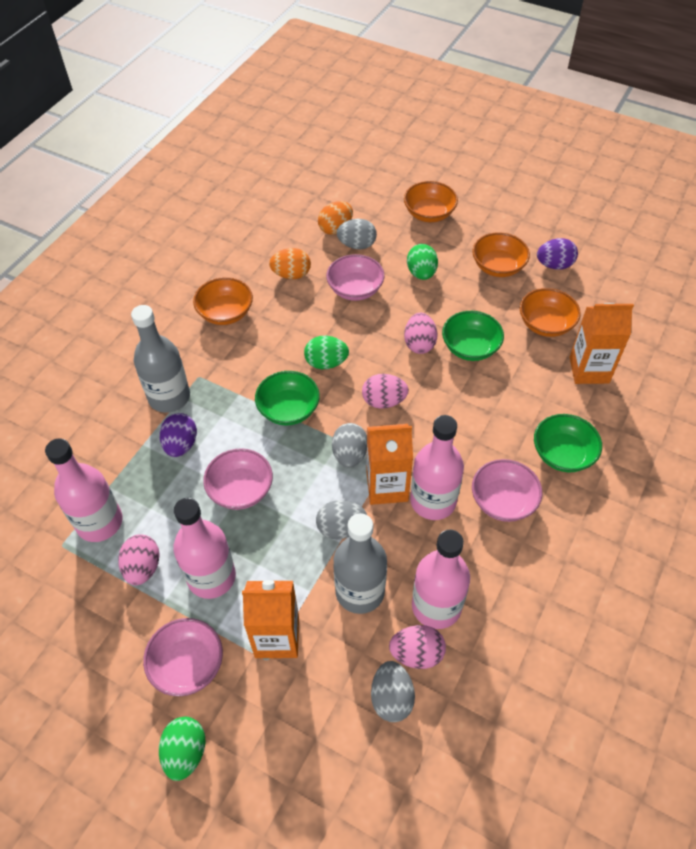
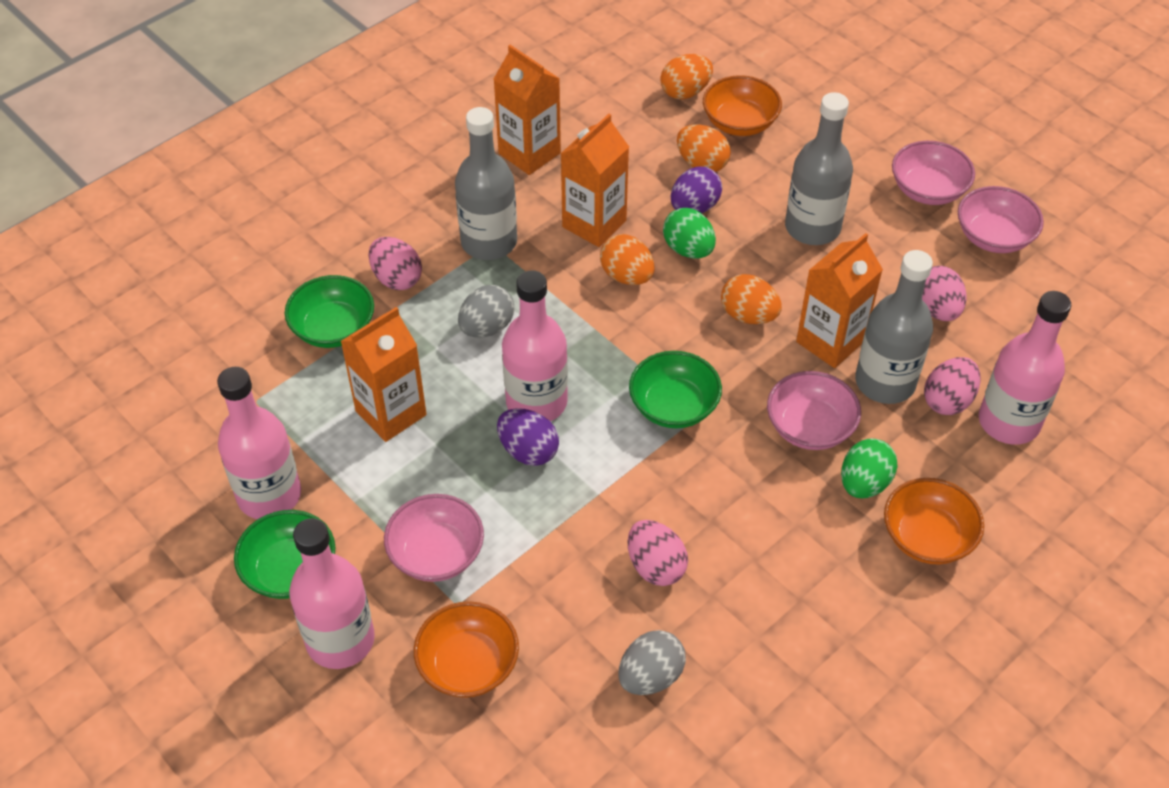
green egg: [159,717,206,781] [304,336,349,369] [407,244,438,280] = 3 -> [663,208,716,259] [841,438,898,498] = 2
grey bottle: [131,305,190,413] [333,513,387,614] = 2 -> [455,107,517,260] [785,92,853,245] [855,250,933,404] = 3
grey egg: [316,500,367,539] [332,423,367,468] [336,219,377,249] [371,661,415,722] = 4 -> [458,285,514,338] [618,630,686,695] = 2
orange bowl: [193,277,253,325] [404,181,458,222] [472,232,530,277] [520,288,581,337] = 4 -> [414,601,519,698] [703,75,782,136] [884,478,984,564] = 3
orange carton: [242,580,299,658] [367,424,413,505] [570,303,634,384] = 3 -> [341,307,427,442] [494,45,561,175] [560,114,629,247] [796,233,883,368] = 4
orange egg: [269,248,311,279] [318,201,353,235] = 2 -> [600,234,654,285] [660,54,713,99] [677,124,731,172] [721,274,782,324] = 4

